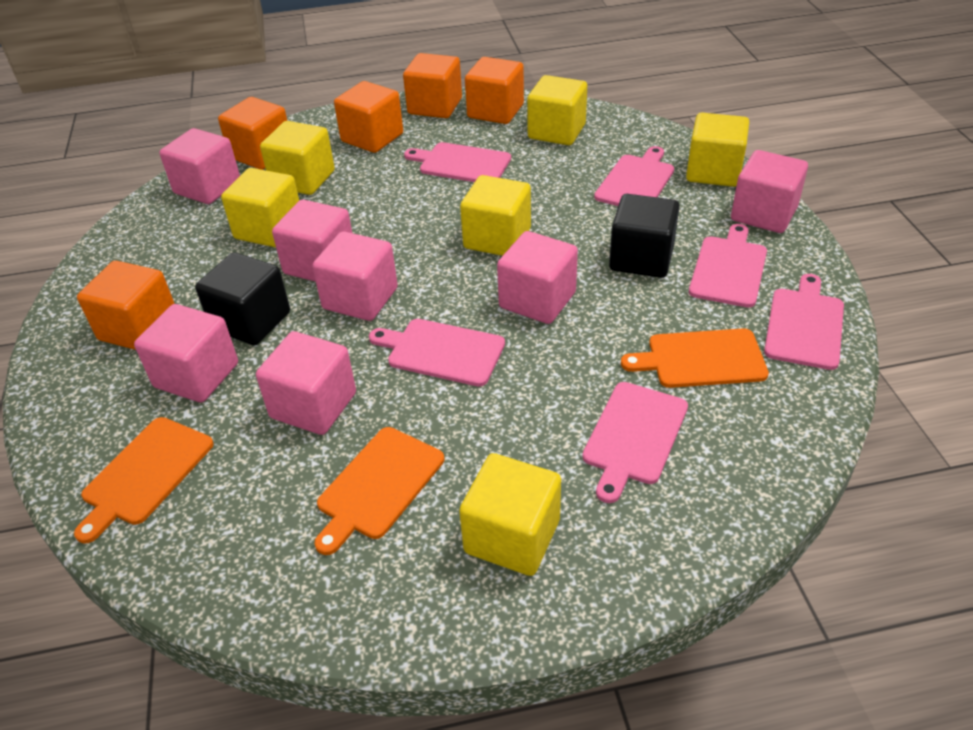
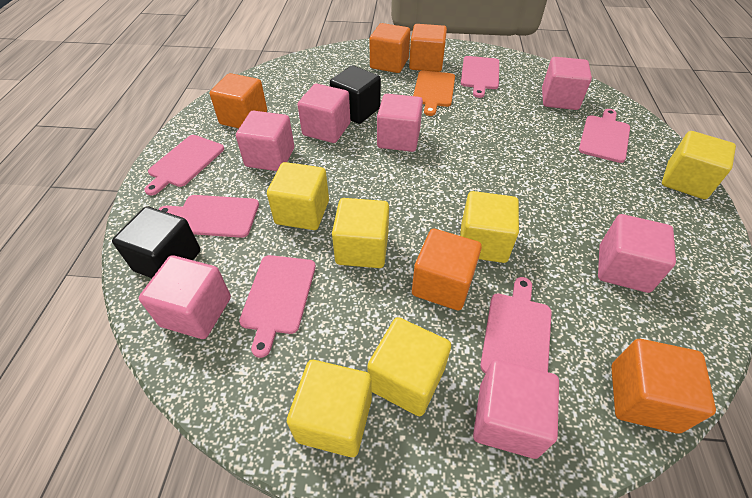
orange cutting board: [74,417,214,544] [314,427,444,555] [621,328,769,388] = 3 -> [413,71,455,116] = 1

